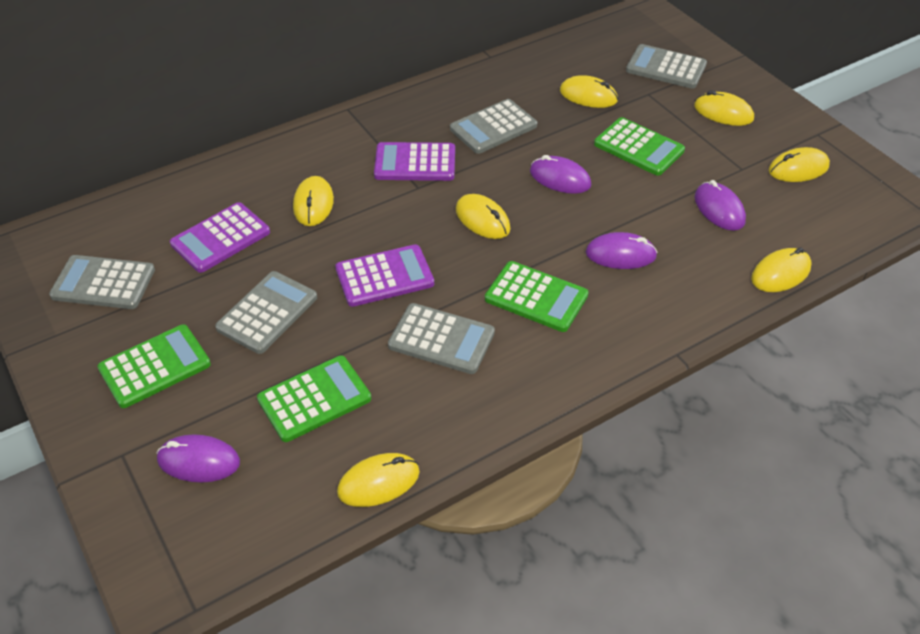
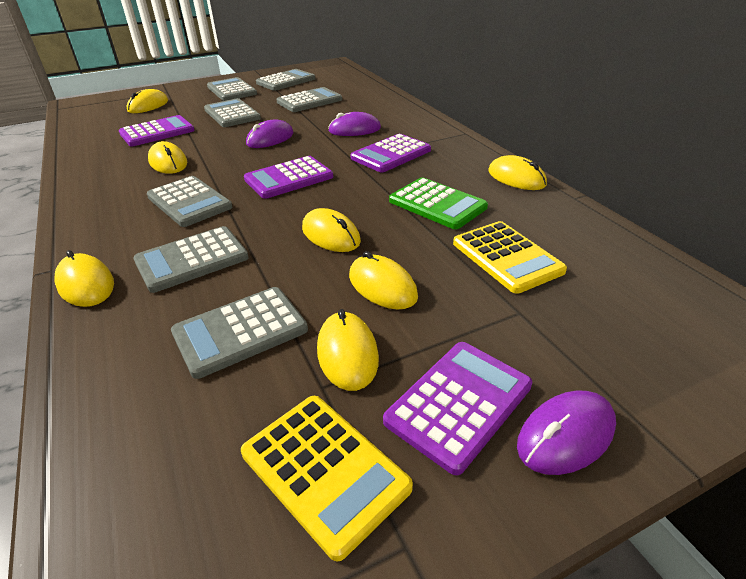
green calculator: [97,324,211,408] [257,356,371,442] [485,261,589,332] [594,117,685,176] = 4 -> [389,178,488,229] = 1
grey calculator: [49,255,155,309] [215,271,317,354] [388,303,495,374] [450,99,537,154] [626,44,707,89] = 5 -> [133,226,249,293] [147,176,232,227] [171,287,308,379] [204,98,261,127] [207,77,257,101] [256,69,315,91] [276,87,342,112] = 7
purple calculator: [170,202,270,273] [335,244,434,307] [374,142,455,181] = 3 -> [119,115,195,146] [244,156,333,199] [350,134,431,172] [383,342,532,475] = 4
purple mouse: [157,434,240,483] [530,155,591,194] [586,232,658,269] [694,180,746,231] = 4 -> [246,119,294,148] [328,112,381,136] [517,391,616,475] = 3
yellow calculator: none = 0 -> [241,396,413,561] [453,221,567,294] = 2

